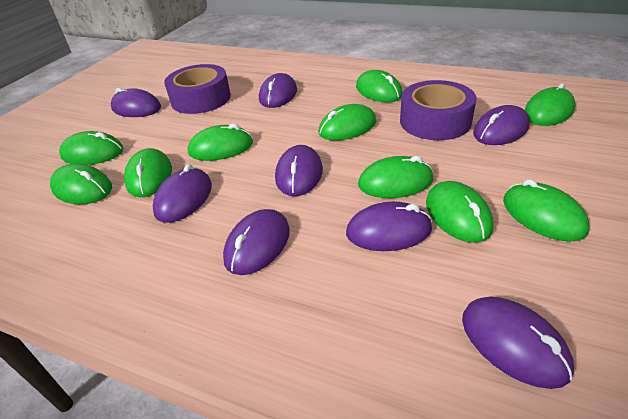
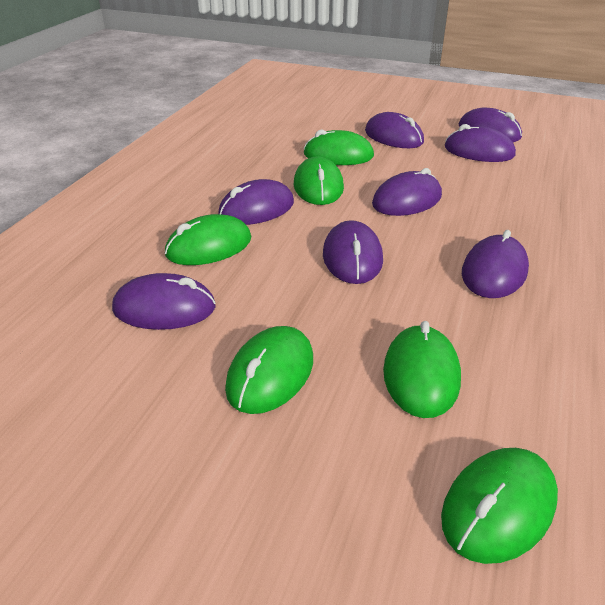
green mouse: [50,164,112,204] [59,131,123,165] [124,148,172,197] [188,124,253,161] [318,104,376,141] [356,70,402,102] [358,156,434,198] [426,181,494,243] [503,179,589,242] [524,83,575,126] = 10 -> [165,214,251,265] [225,326,313,414] [294,156,344,205] [303,129,374,165] [383,321,461,418] [441,448,558,564] = 6
purple tape: [164,64,231,114] [400,80,476,140] = 2 -> none = 0

